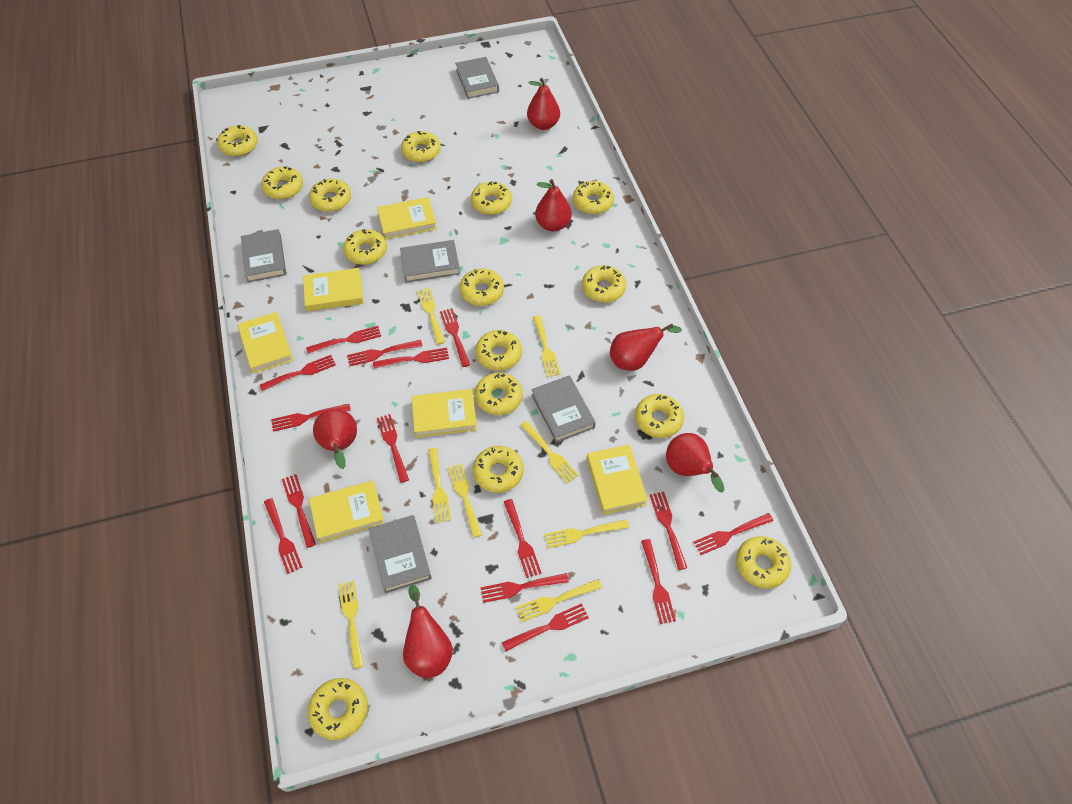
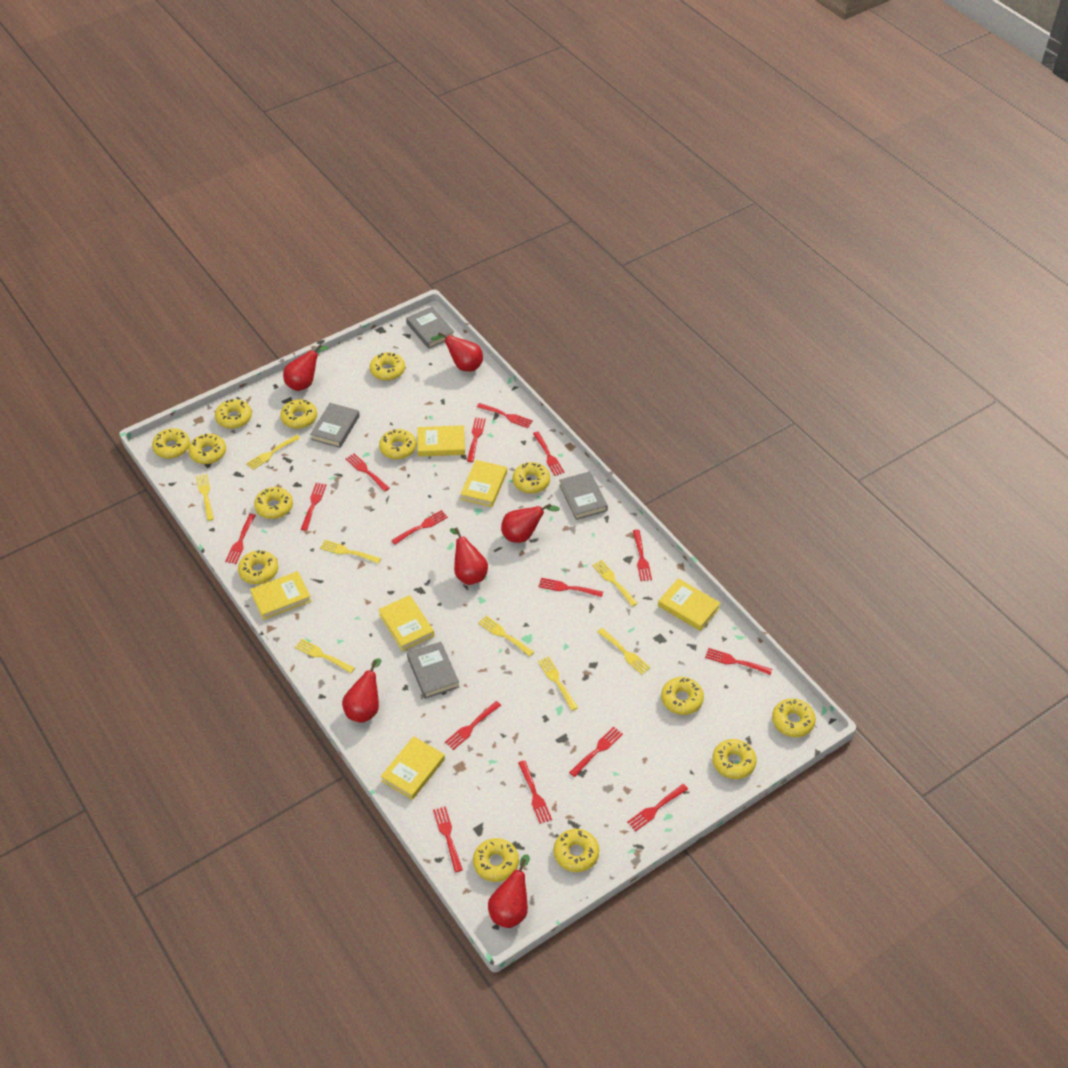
grey book: [241,229,286,282] [369,515,432,593] [400,240,460,283] [455,57,499,99] [531,375,596,443] = 5 -> [310,403,360,448] [406,307,454,349] [407,642,459,699] [559,471,608,520] = 4
yellow donut: [217,125,258,157] [261,166,303,199] [308,678,368,740] [309,179,351,212] [343,229,387,265] [401,131,441,162] [459,268,504,306] [471,181,512,215] [473,446,523,493] [475,330,522,371] [475,372,523,415] [573,181,614,214] [582,265,626,303] [635,394,684,438] [736,536,791,589] = 15 -> [152,428,190,459] [188,434,226,464] [215,399,252,429] [238,550,278,584] [254,487,293,519] [280,399,317,429] [370,352,405,381] [379,429,416,459] [473,838,519,882] [513,462,550,493] [554,829,599,872] [661,677,704,715] [712,739,756,779] [772,698,816,737] = 14

